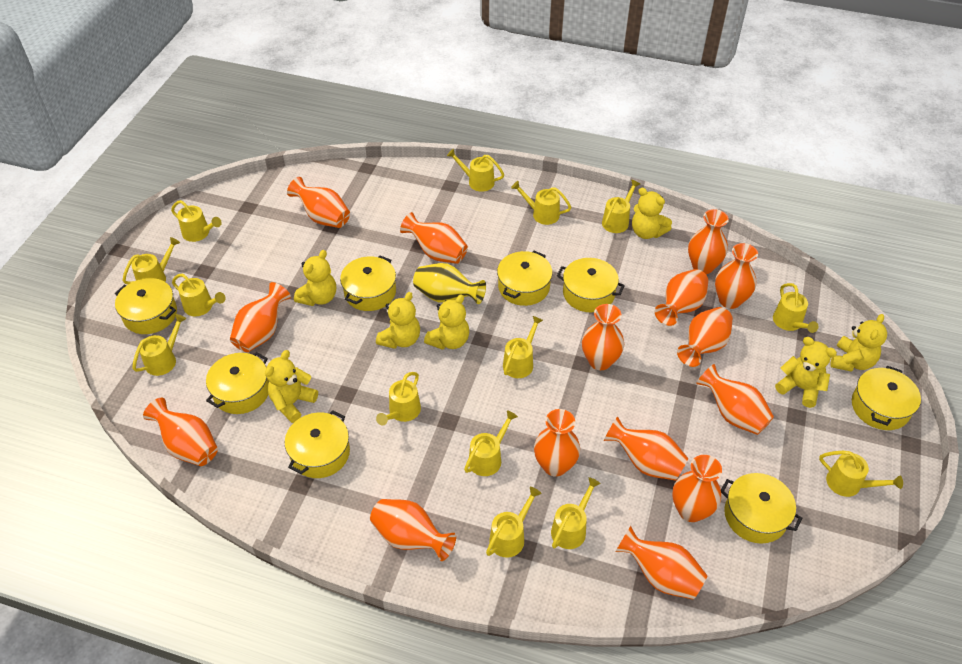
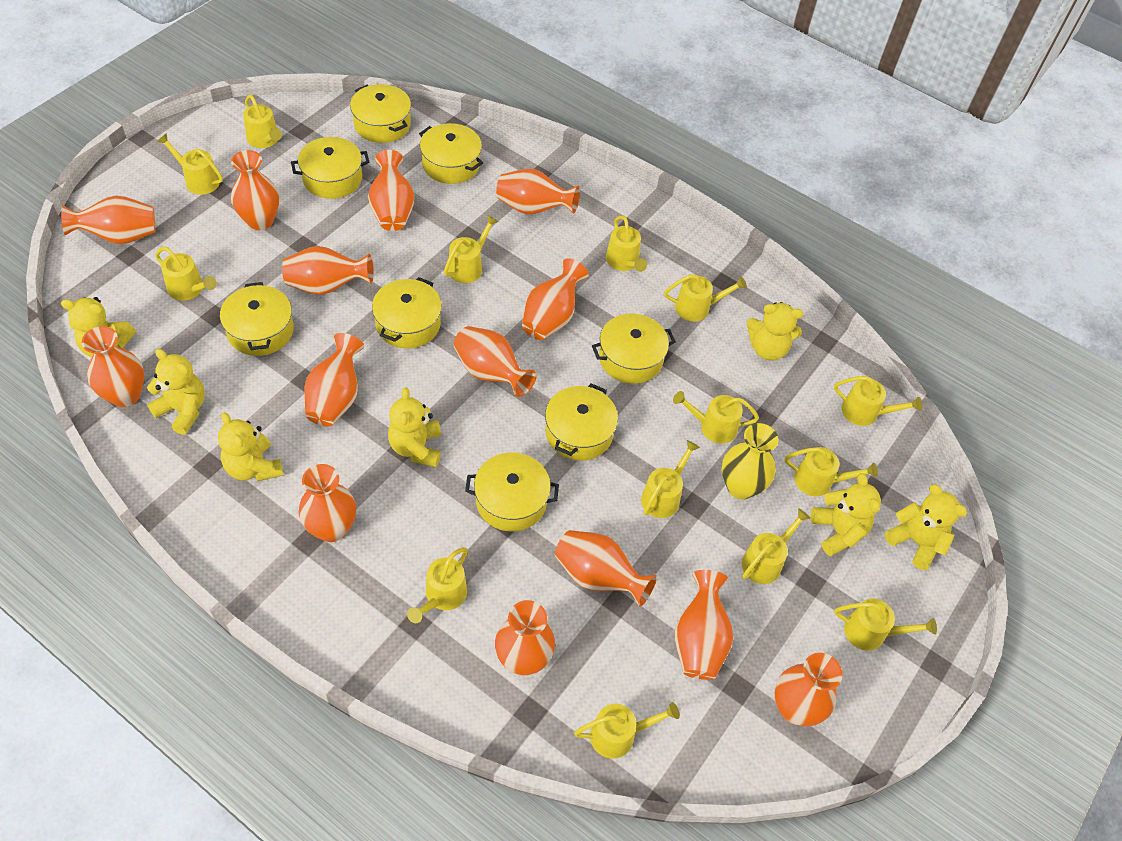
orange vase: [143,398,218,466] [230,282,291,352] [287,177,350,228] [370,499,456,561] [400,212,468,264] [534,409,580,477] [582,304,624,370] [604,416,689,481] [615,526,708,600] [655,269,709,326] [672,455,722,522] [677,307,733,367] [688,209,729,274] [696,364,774,435] [715,243,758,309] = 15 -> [61,196,155,244] [82,326,144,407] [231,150,279,230] [282,246,374,295] [299,464,356,542] [304,333,364,426] [368,150,414,231] [453,326,537,397] [495,600,555,675] [496,169,580,214] [522,258,589,340] [555,530,657,607] [675,570,733,680] [775,653,843,726] = 14

